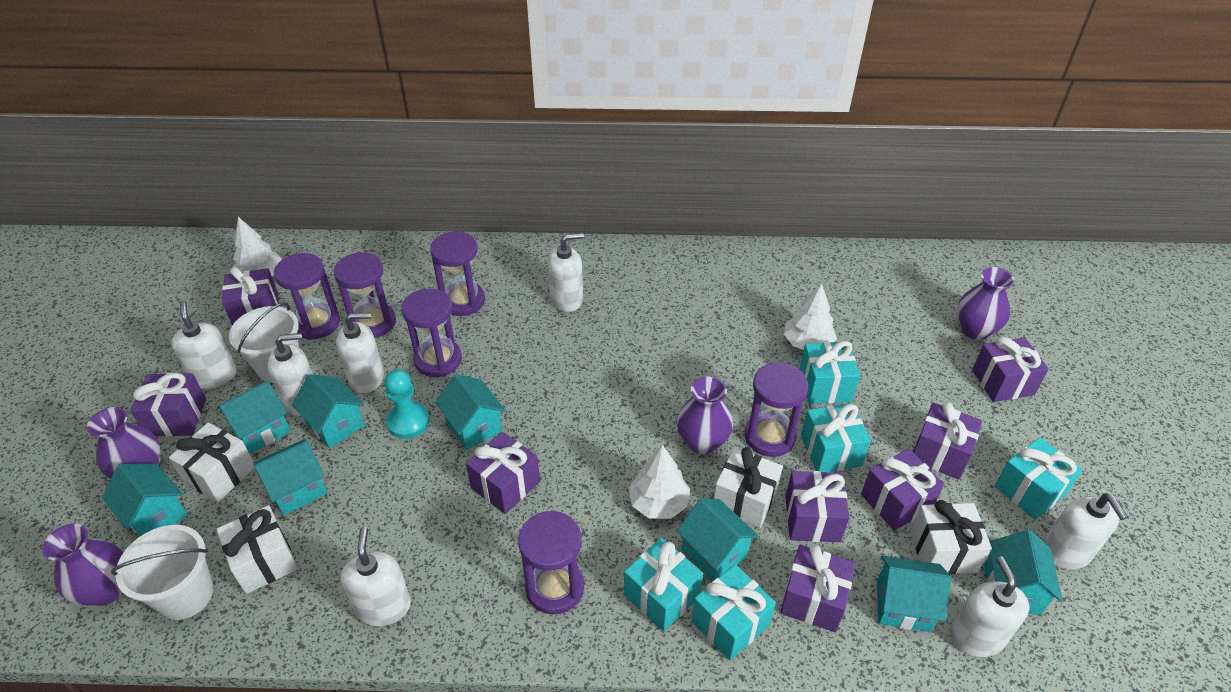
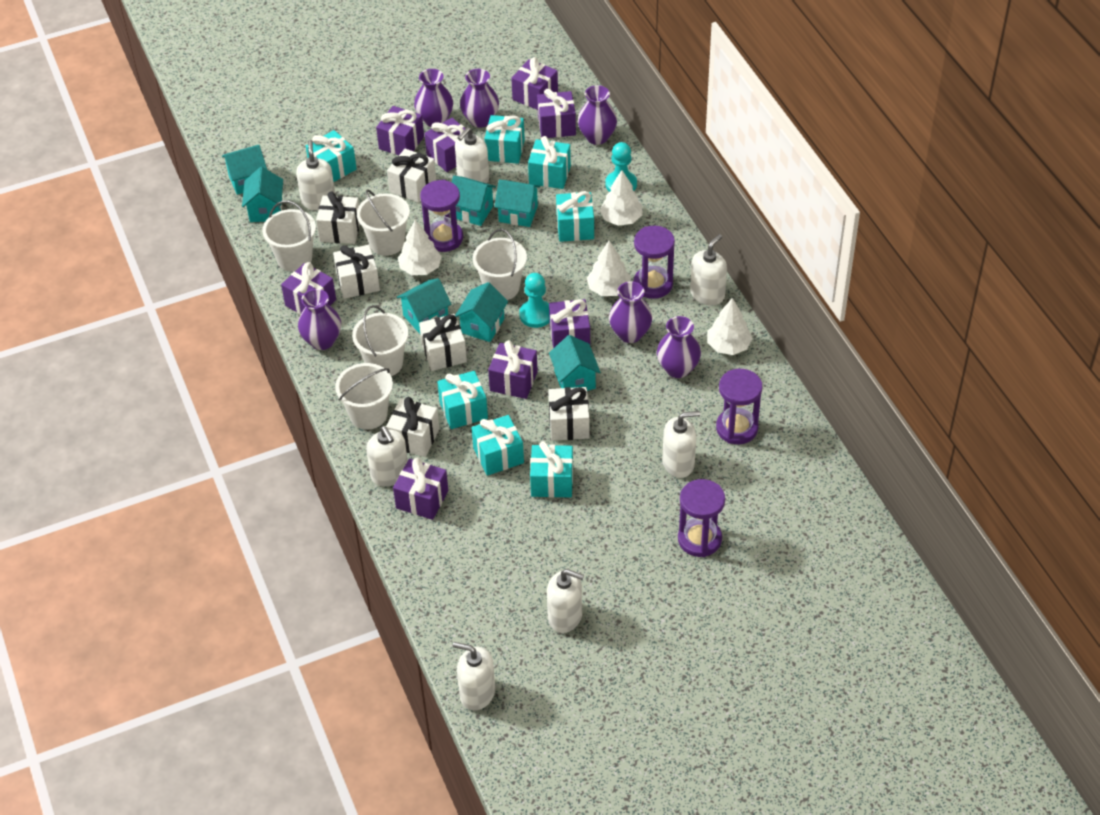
purple hourglass: [274,253,340,340] [334,252,396,338] [401,288,462,377] [430,231,485,316] [518,510,584,614] [745,362,808,457] = 6 -> [420,180,463,252] [633,226,675,299] [678,479,725,557] [716,369,762,444] = 4
purple vase: [42,524,123,606] [87,407,161,479] [677,377,733,454] [957,267,1014,340] = 4 -> [298,289,341,350] [414,69,453,127] [460,69,499,128] [578,85,617,145] [609,281,652,343] [657,316,701,378] = 6
turquoise gift: [624,538,703,631] [691,564,776,661] [799,341,860,404] [801,403,871,472] [995,438,1083,520] = 5 -> [306,130,357,182] [437,371,488,429] [471,415,524,476] [484,115,525,164] [528,136,571,189] [530,441,573,498] [556,191,594,242] = 7
turquoise house: [102,463,188,536] [217,381,291,454] [254,439,327,515] [292,374,364,448] [435,374,506,450] [677,498,759,581] [877,555,951,632] [984,530,1063,615] = 8 -> [222,145,267,195] [242,167,283,222] [397,278,451,334] [452,176,496,226] [455,282,508,342] [494,180,540,227] [549,335,601,391] = 7
turquoise pawn: [384,370,430,439] = 1 -> [519,273,550,328] [605,142,637,192] = 2
white bucket: [111,525,214,620] [229,302,299,383] = 2 -> [262,200,316,272] [335,363,393,430] [352,305,408,376] [357,189,410,256] [473,229,527,300] = 5
white gift: [169,423,255,502] [217,505,298,594] [714,447,783,528] [910,500,992,574] = 4 -> [316,191,360,244] [333,245,380,299] [386,397,439,457] [387,149,436,203] [419,314,467,371] [548,387,590,441] = 6
white tree: [233,217,282,276] [628,445,690,519] [784,283,837,350] = 3 -> [398,220,442,275] [587,241,631,296] [600,170,642,226] [707,298,753,355] = 4

